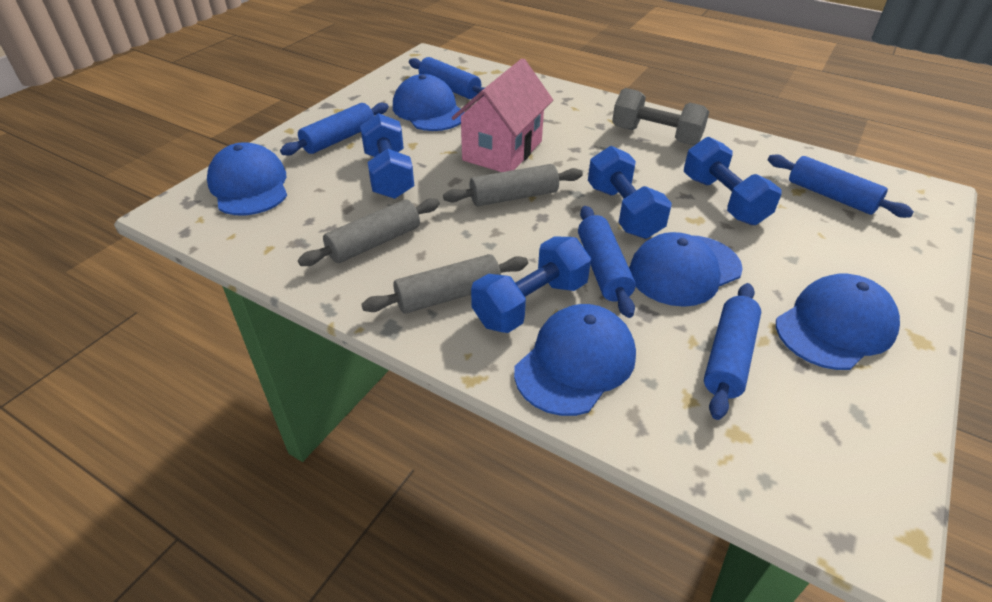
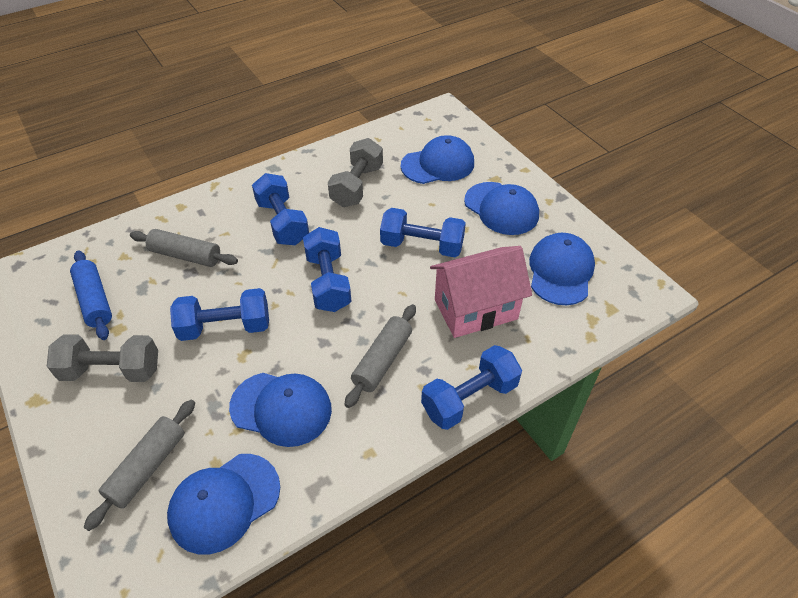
blue dumbbell: [360,113,414,199] [471,236,591,333] [588,146,672,239] [684,137,781,225] = 4 -> [170,288,269,341] [252,173,309,245] [303,227,351,312] [380,208,466,257] [421,345,522,430] = 5
blue rolling pin: [280,103,389,156] [409,57,485,99] [578,206,636,318] [704,283,761,420] [768,154,914,218] = 5 -> [70,250,112,340] = 1
grey dumbbell: [612,88,709,145] = 1 -> [47,334,158,382] [328,138,383,207] = 2

